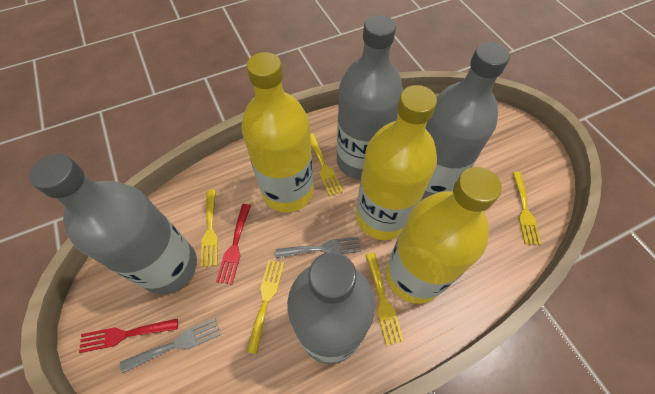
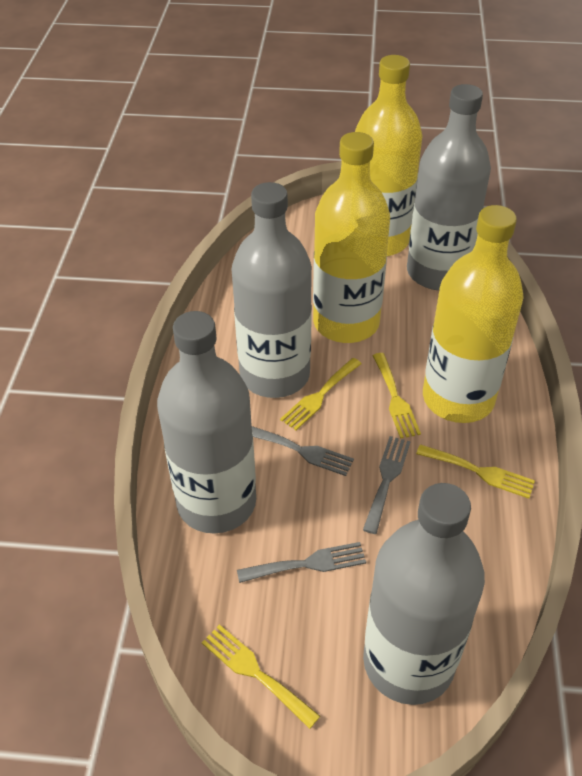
grey fork: [120,318,220,373] [275,237,361,258] = 2 -> [237,542,366,583] [252,426,354,476] [363,436,411,534] = 3
red fork: [79,318,178,353] [216,204,251,285] = 2 -> none = 0
yellow fork: [200,190,218,267] [246,260,284,354] [310,134,343,197] [366,253,404,346] [512,172,541,245] = 5 -> [202,624,320,729] [280,358,362,430] [373,353,421,439] [416,444,535,499] = 4

